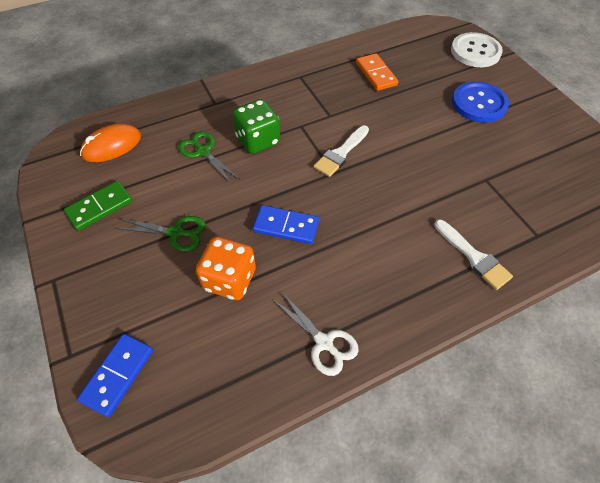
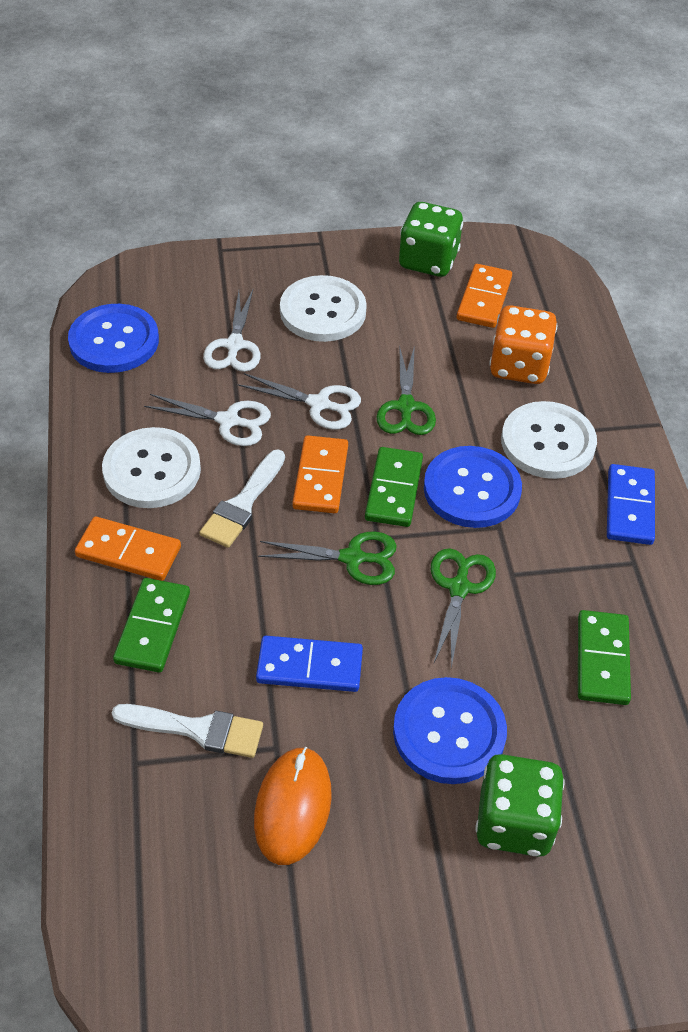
blue button: [452,81,509,123] = 1 -> [68,304,159,373] [393,677,507,784] [424,446,522,528] = 3
green dice: [233,99,280,154] = 1 -> [399,202,463,277] [475,754,565,857] = 2
green domino: [64,181,133,231] = 1 -> [113,578,190,673] [365,447,423,527] [578,610,631,705] = 3
green scissors: [116,216,206,252] [178,131,239,184] = 2 -> [258,531,397,585] [376,345,436,435] [431,548,496,669] = 3
orange domino: [356,53,398,91] = 1 -> [75,516,181,581] [292,435,348,513] [457,264,512,328] = 3
white button: [451,32,503,67] = 1 -> [102,427,201,508] [280,275,367,342] [501,401,597,479] = 3
white scissors: [272,291,359,376] = 1 -> [144,394,271,446] [203,290,261,372] [238,373,361,430] = 3

